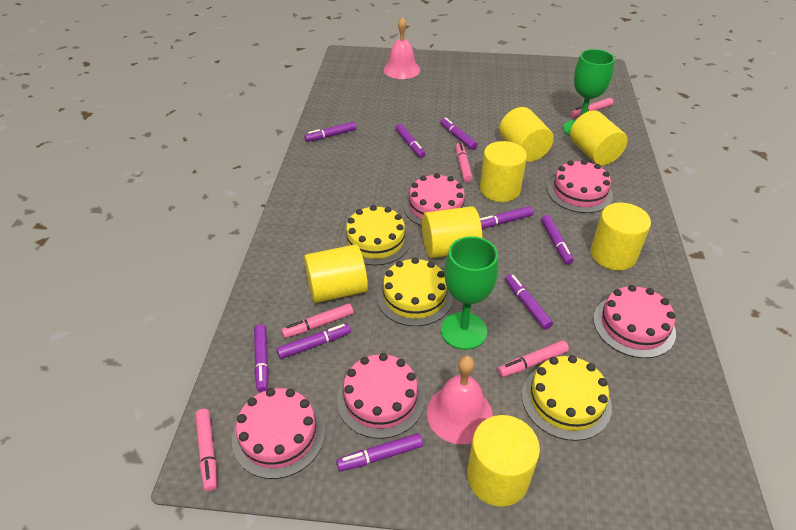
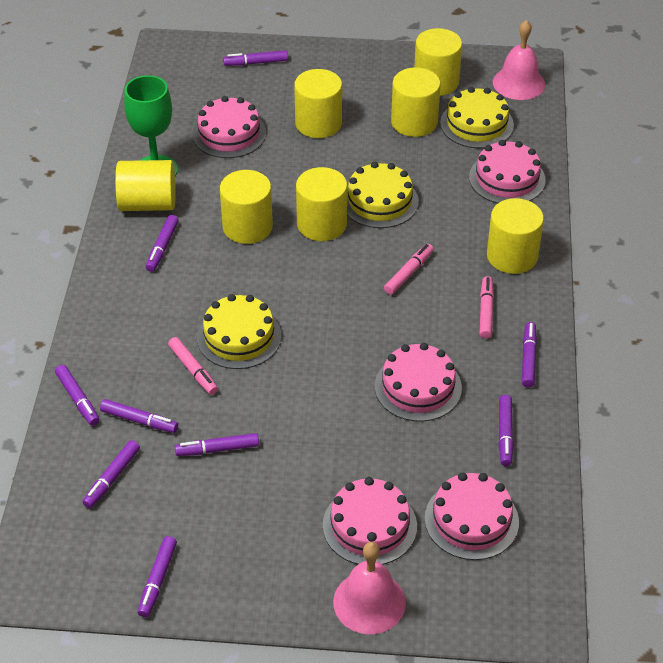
green goblet: [441,236,498,350] [563,49,615,136] = 2 -> [124,75,178,176] = 1
pink marker: [196,409,217,492] [281,303,353,338] [456,143,473,182] [498,340,569,377] [570,98,613,118] = 5 -> [168,337,218,395] [384,244,434,295] [480,276,494,339] = 3

